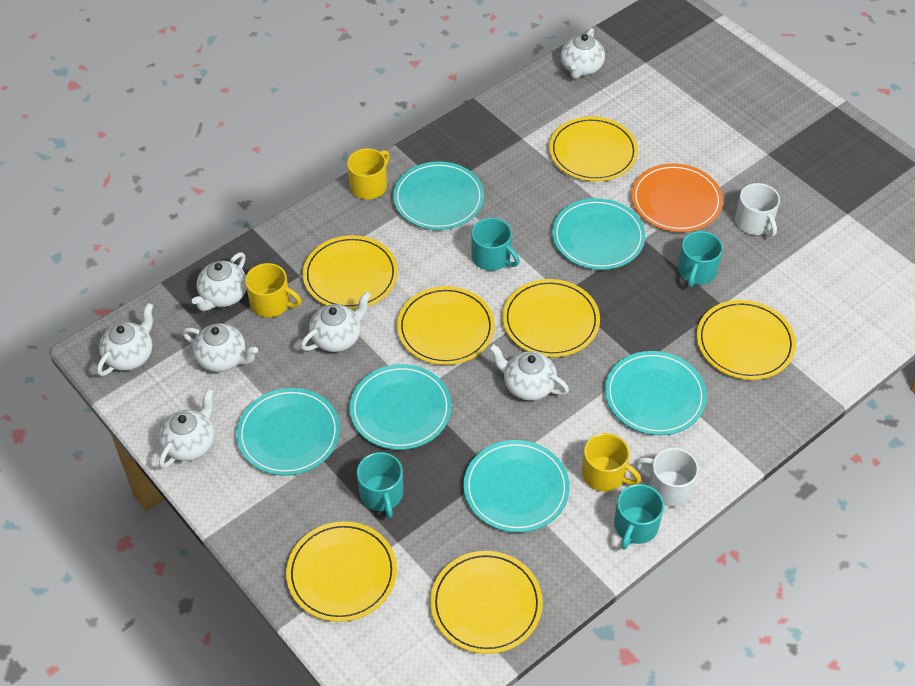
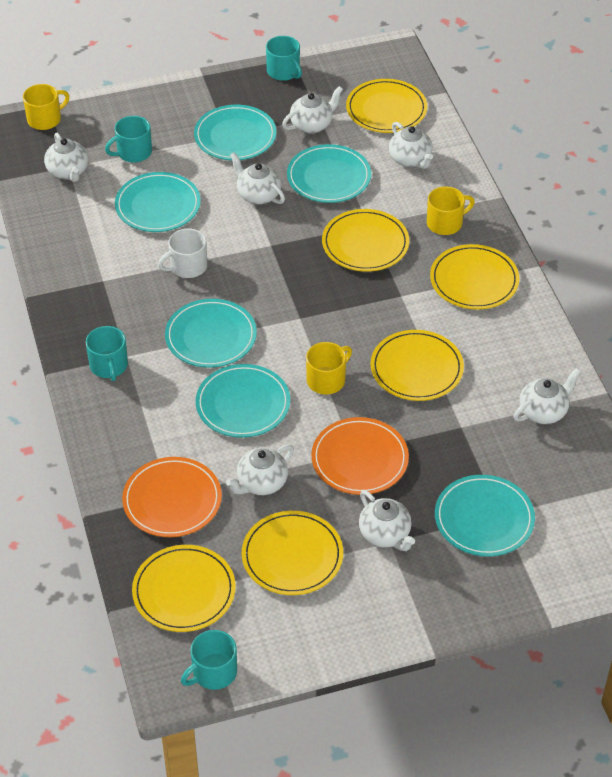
orange plate: [631,163,723,232] = 1 -> [122,457,222,537] [311,417,409,495] = 2
white mug: [636,448,699,507] [735,183,780,237] = 2 -> [158,228,207,278] = 1
yellow plate: [286,521,397,622] [303,235,398,310] [397,286,495,365] [431,551,543,654] [503,279,600,357] [549,117,638,182] [697,300,796,380] = 7 -> [132,545,236,632] [242,511,343,595] [322,209,409,272] [346,79,427,133] [371,330,464,401] [430,244,519,310] = 6

